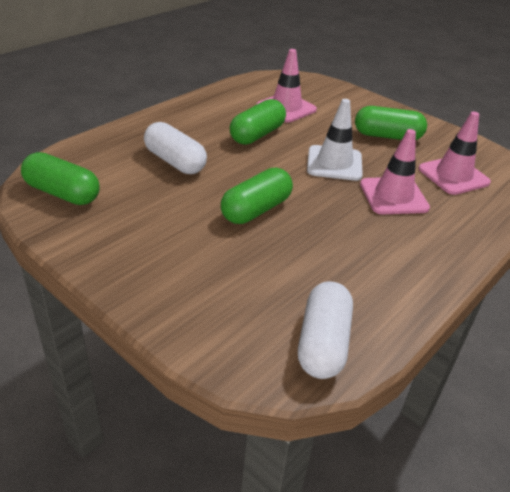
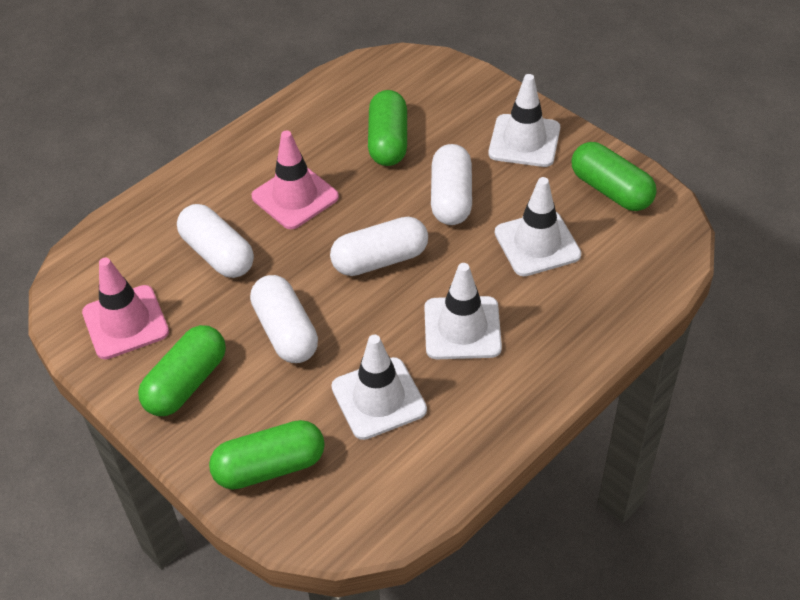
pink traffic cone: [256,49,317,123] [360,129,430,214] [419,112,491,195] = 3 -> [82,258,169,359] [251,131,339,229] = 2
white capsule: [144,122,207,174] [298,281,353,379] = 2 -> [177,204,254,278] [250,275,318,363] [330,217,428,276] [431,144,472,225] = 4
white traffic cone: [307,99,363,181] = 1 -> [331,335,427,440] [424,263,502,359] [488,74,560,167] [495,177,581,276] = 4

